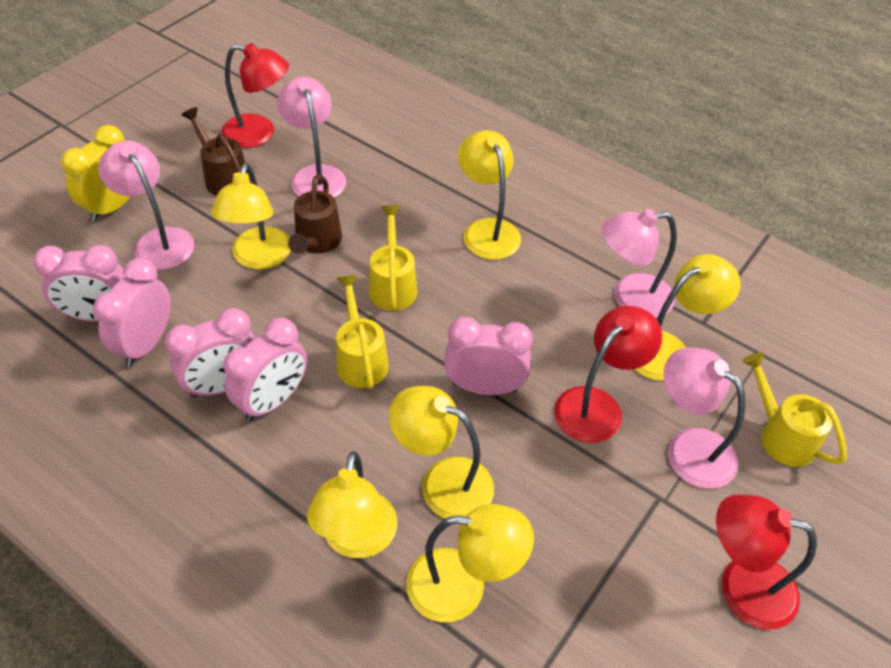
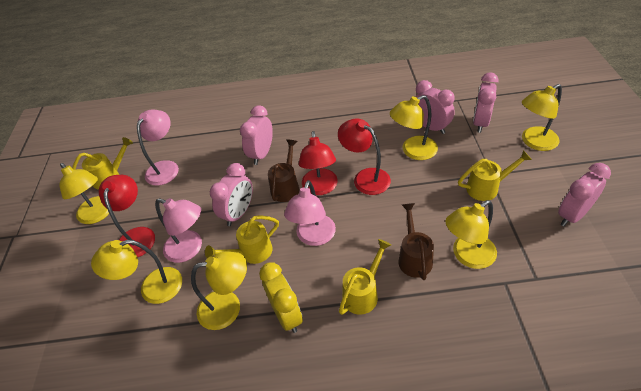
pink lamp: [98,141,194,270] [277,77,346,198] [602,209,677,318] [664,347,745,489] = 4 -> [137,109,179,186] [155,198,202,263] [284,180,336,246] = 3
yellow watering can: [336,275,389,389] [369,205,417,311] [742,352,847,467] = 3 -> [72,137,133,190] [205,215,279,264] [339,239,391,315] [458,150,532,201] = 4

